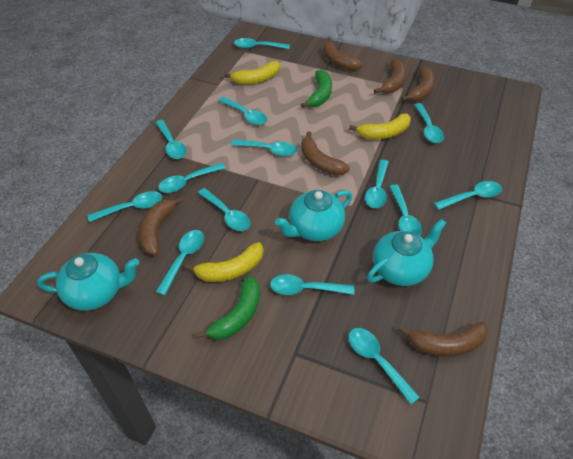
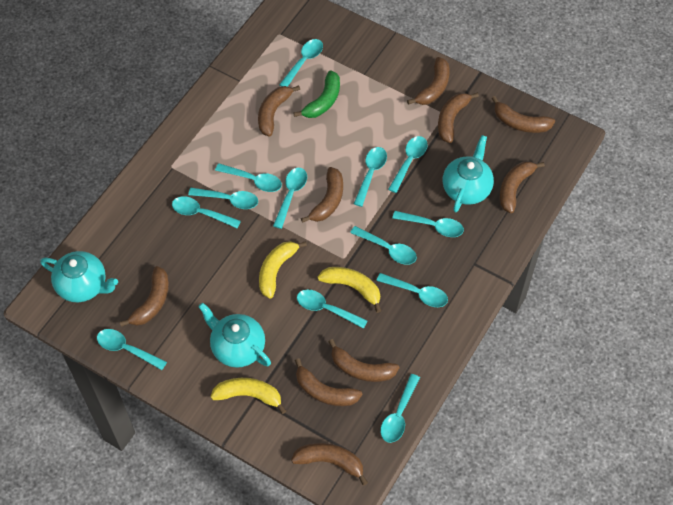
brown banana: [139,197,184,255] [301,131,350,176] [323,38,363,71] [374,59,406,94] [399,322,488,357] [401,66,435,102] = 6 -> [120,266,169,327] [258,85,300,136] [291,443,368,485] [295,358,362,406] [301,167,343,223] [328,339,399,382] [407,57,450,105] [438,92,479,143] [492,96,555,133] [500,161,545,213] = 10
green banana: [196,276,260,340] [301,70,332,108] = 2 -> [293,70,340,118] = 1
turquoise spoon: [88,191,162,222] [155,120,187,159] [156,230,204,296] [158,163,226,193] [198,188,251,231] [218,97,267,125] [231,139,297,156] [234,38,290,49] [270,274,355,295] [348,328,420,404] [365,160,389,208] [389,184,422,236] [414,103,444,143] [434,181,502,210] = 14 -> [97,329,167,370] [172,196,241,228] [188,188,258,209] [215,163,282,192] [273,168,307,229] [279,39,323,87] [297,290,368,329] [350,226,417,265] [354,147,387,207] [376,273,448,307] [380,374,420,443] [388,136,428,193] [392,211,464,237] = 13

